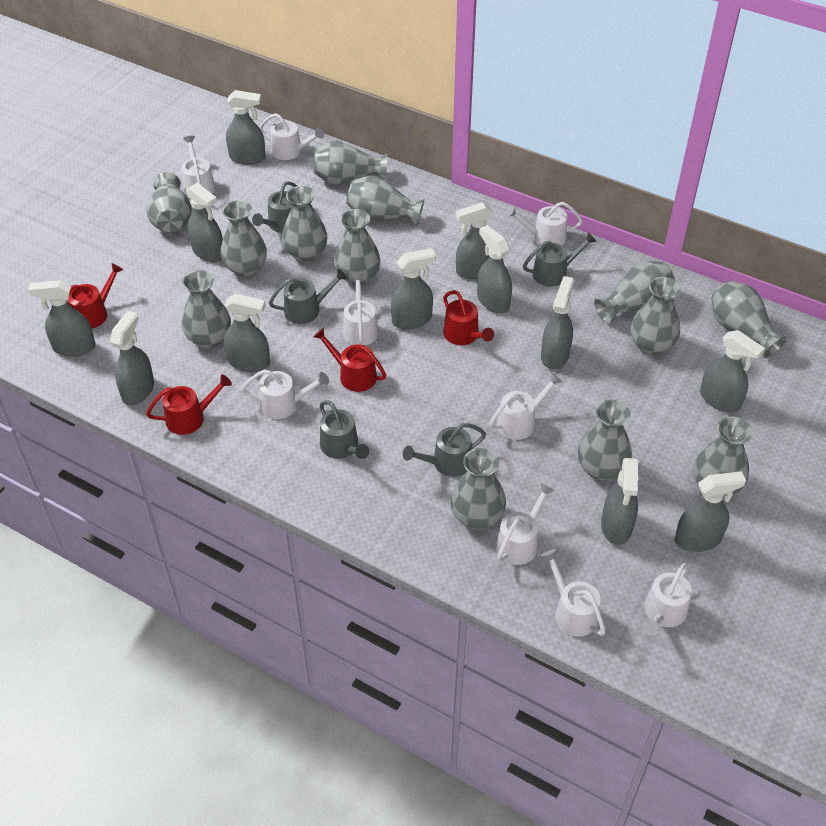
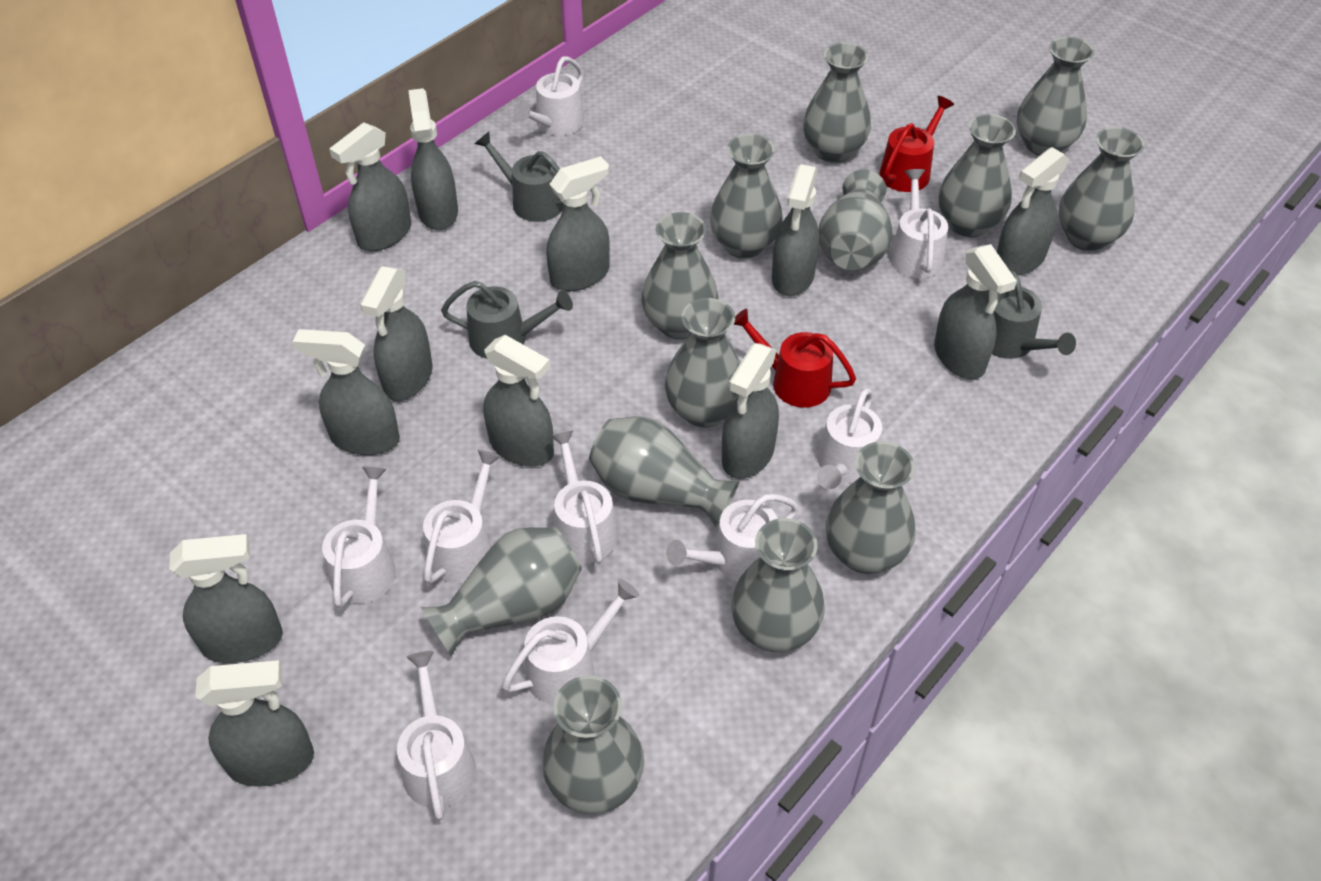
grey watering can: [252,181,297,233] [269,269,347,324] [320,400,369,459] [403,423,486,477] [523,232,597,286] = 5 -> [441,281,573,359] [475,132,563,222] [992,271,1076,359] = 3
red watering can: [68,263,123,329] [146,375,232,435] [313,328,386,392] [443,290,494,345] = 4 -> [734,309,856,408] [880,96,954,192] = 2

